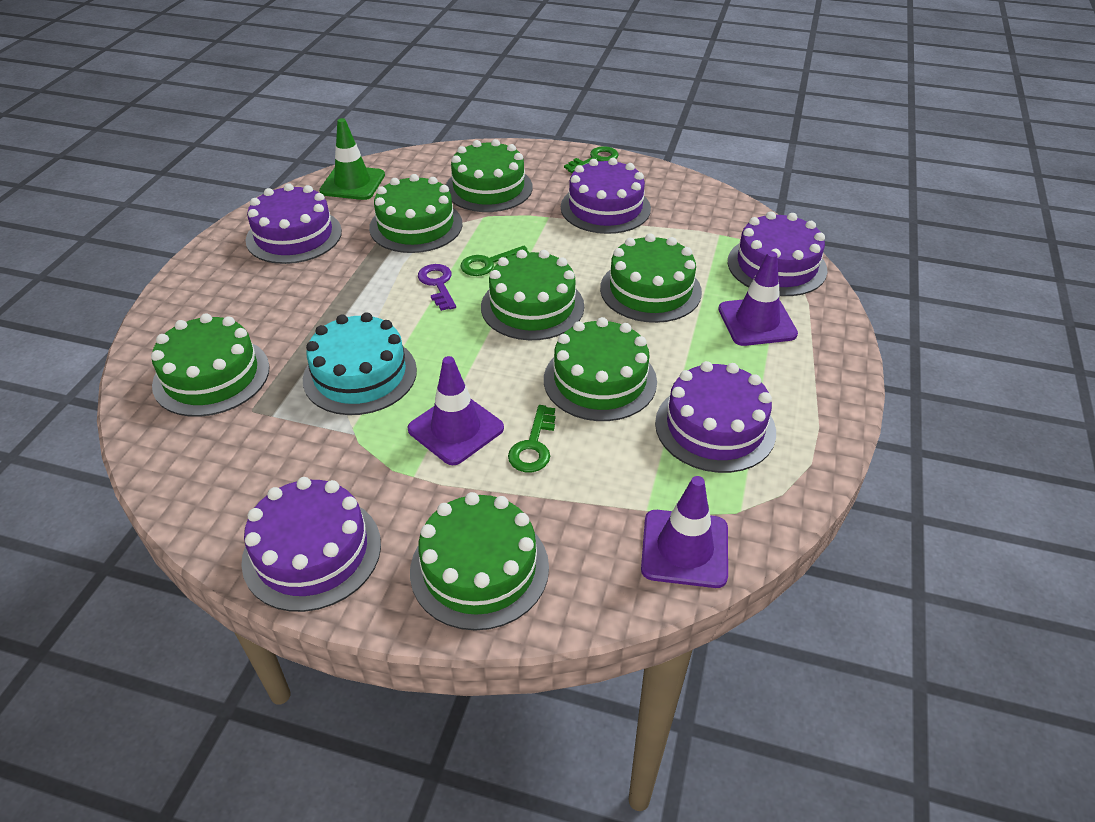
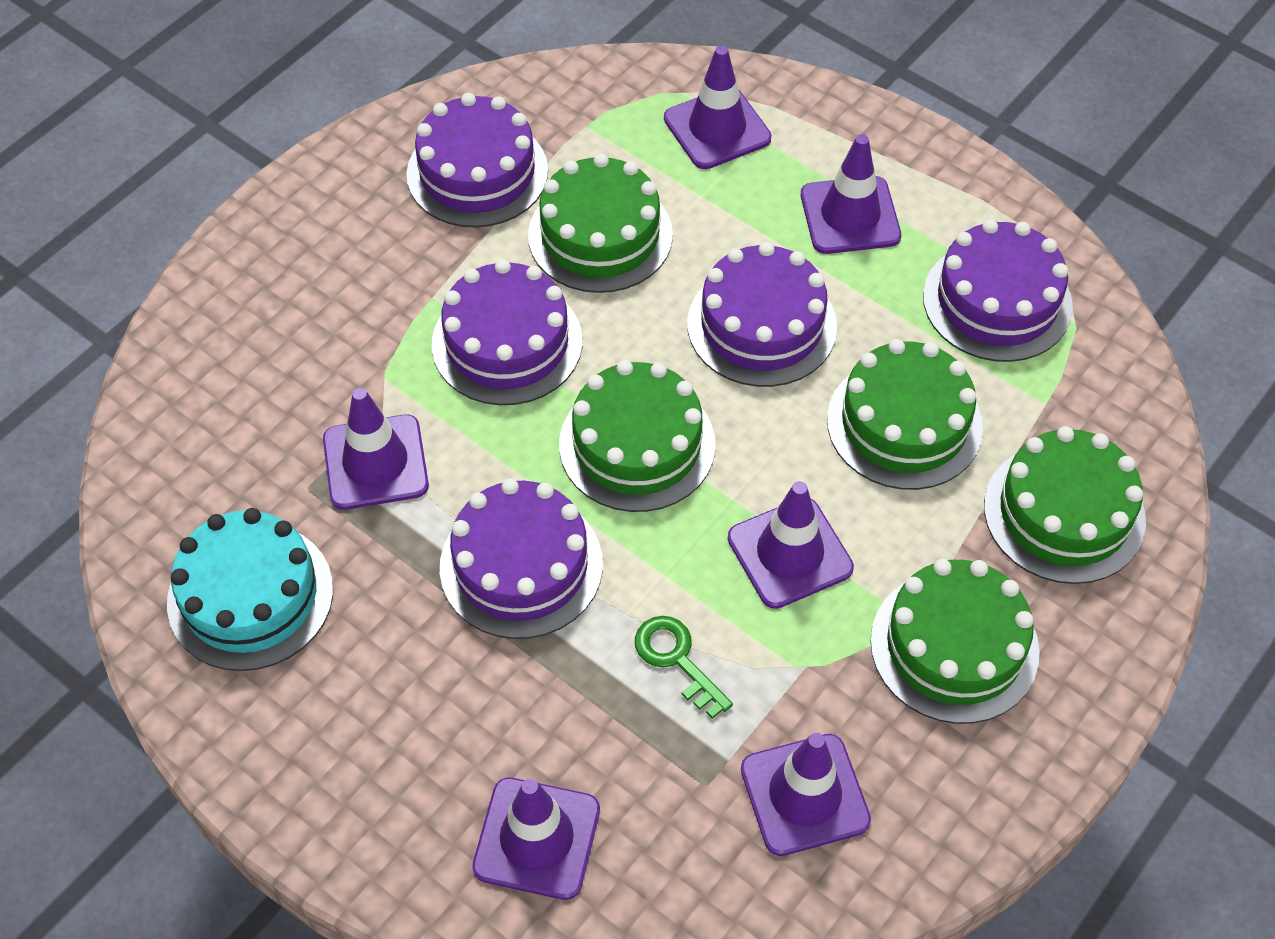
green cake: [151,313,270,417] [369,174,463,253] [410,492,549,631] [446,139,533,212] [481,250,584,340] [544,317,657,421] [600,234,702,323] = 7 -> [528,154,673,293] [559,360,716,512] [827,339,983,490] [871,559,1040,724] [984,426,1146,584] = 5
green key: [461,246,529,276] [508,405,555,472] [564,146,618,173] = 3 -> [635,616,733,719] = 1
green traffic cone: [319,118,385,200] = 1 -> none = 0
purple key: [418,264,456,311] = 1 -> none = 0
purple traffic cone: [408,356,504,465] [641,476,728,588] [718,251,798,346] = 3 -> [323,388,429,510] [472,777,600,900] [664,46,772,169] [728,481,854,609] [741,733,871,856] [801,134,901,254] = 6

